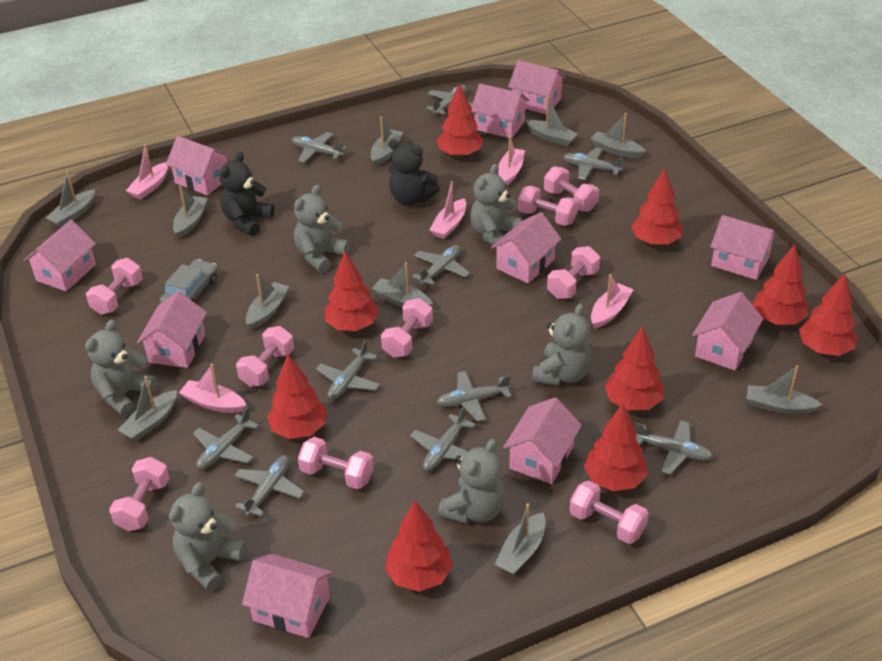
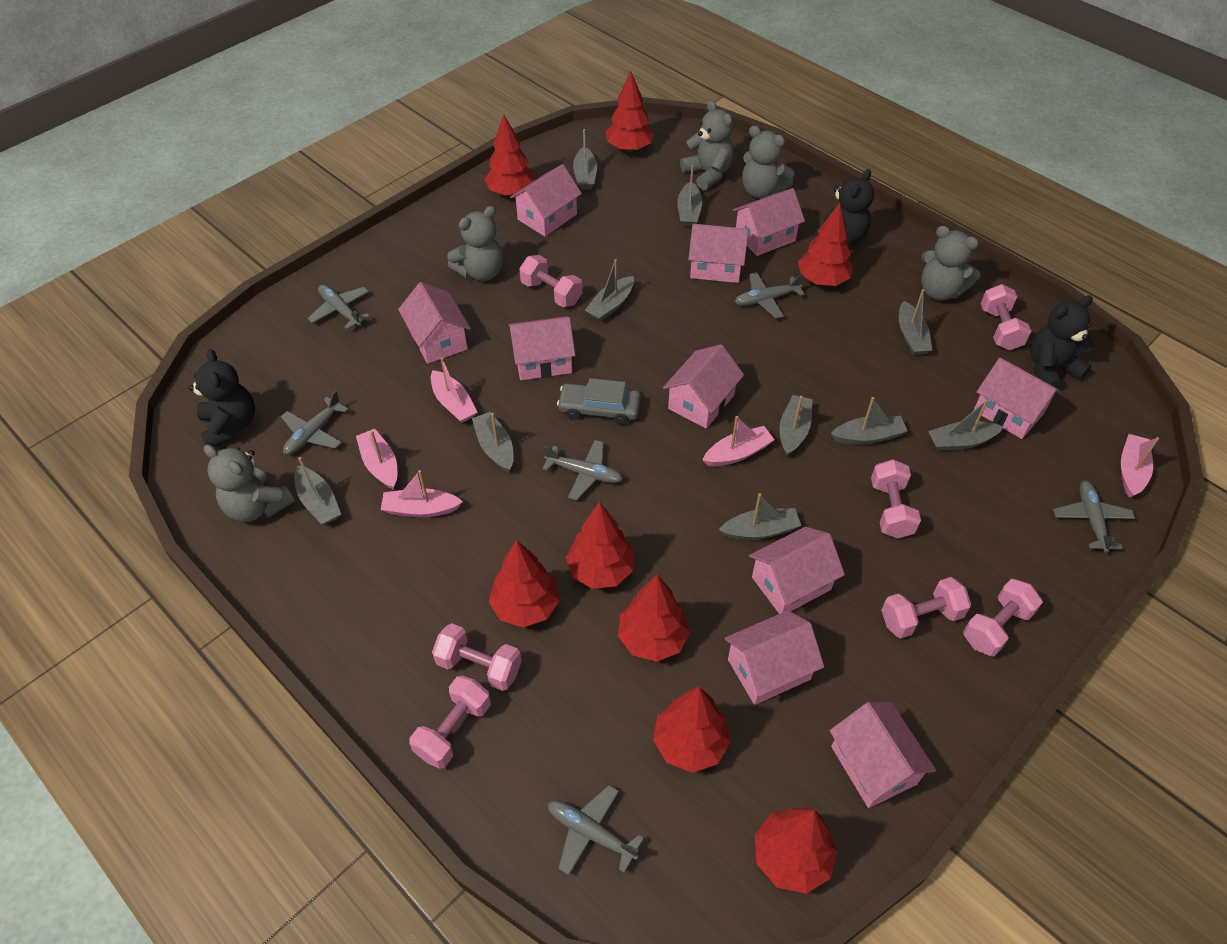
black teddy bear: [219,152,275,236] [388,139,440,205] = 2 -> [189,349,255,448] [814,169,874,246] [1030,295,1095,389] = 3
grey plane: [193,407,259,469] [234,455,304,517] [292,132,347,162] [316,340,380,400] [410,406,475,471] [412,245,470,286] [426,85,472,115] [437,371,512,422] [563,147,624,180] [636,420,713,475] = 10 -> [281,390,349,455] [307,285,370,329] [542,440,623,500] [548,785,644,875] [735,272,805,319] [1053,480,1135,553] = 6
grey teddy bear: [85,319,157,417] [169,482,247,592] [294,185,350,273] [438,439,505,524] [470,164,522,248] [532,303,592,386] = 6 -> [204,444,295,522] [447,206,503,281] [680,100,734,190] [742,126,794,198] [921,226,980,301] = 5
pink dumbbell: [86,258,143,315] [109,457,170,531] [236,326,294,387] [298,437,374,489] [381,298,433,358] [518,186,578,226] [544,166,599,212] [547,246,600,299] [569,481,649,544] = 9 -> [409,676,491,769] [432,623,522,691] [519,255,582,307] [871,459,921,538] [881,577,971,639] [963,579,1043,656] [981,284,1031,350] = 7
red tree: [267,354,327,439] [325,251,379,331] [385,501,453,592] [437,84,484,158] [584,404,647,491] [604,326,664,410] [631,168,683,246] [752,244,809,325] [799,273,858,356] = 9 -> [484,115,535,196] [489,540,560,628] [566,502,634,589] [606,71,654,152] [618,574,690,662] [653,686,731,773] [755,807,837,894] [798,203,853,286] = 8

